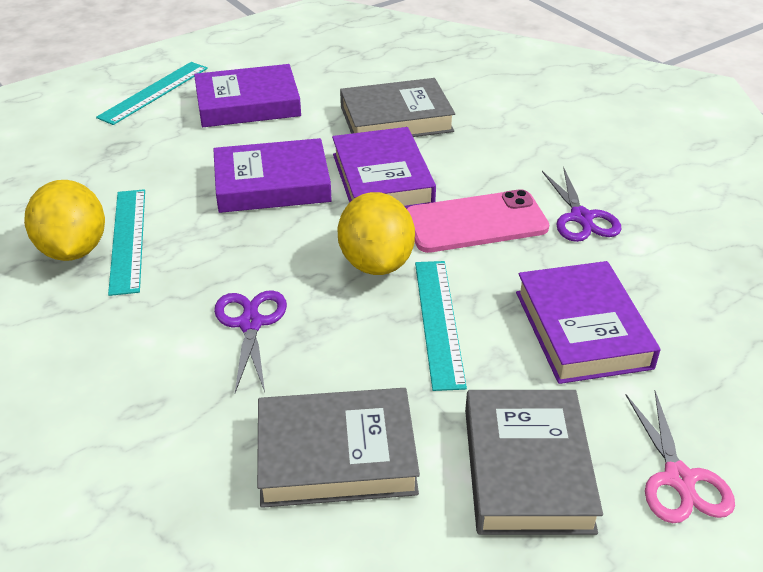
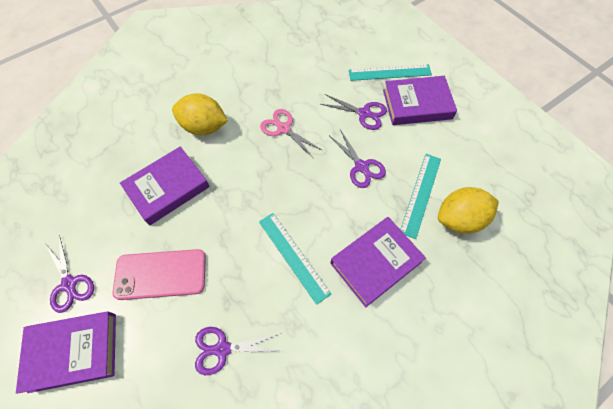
grey book: [257,388,420,508] [340,78,455,137] [465,390,603,535] = 3 -> none = 0
purple scissors: [214,290,287,393] [542,167,622,242] = 2 -> [45,235,94,313] [195,327,279,375] [321,94,387,130] [330,129,386,188] = 4

